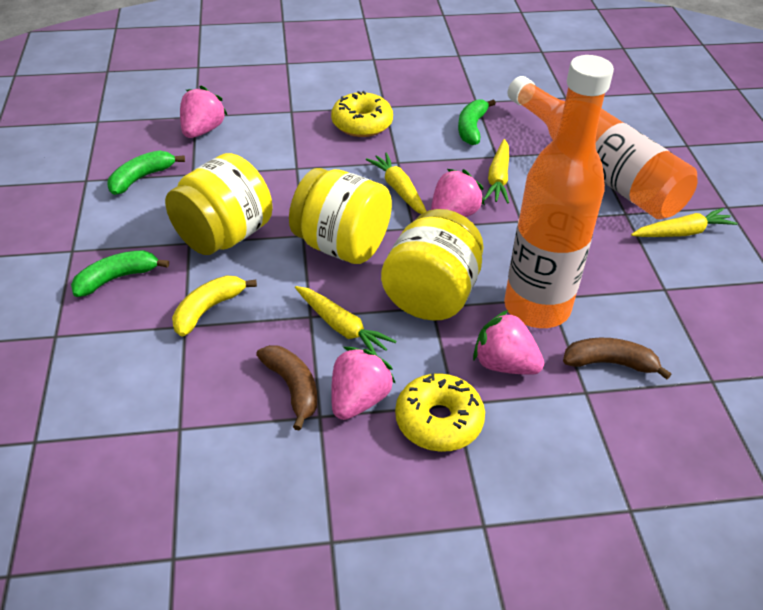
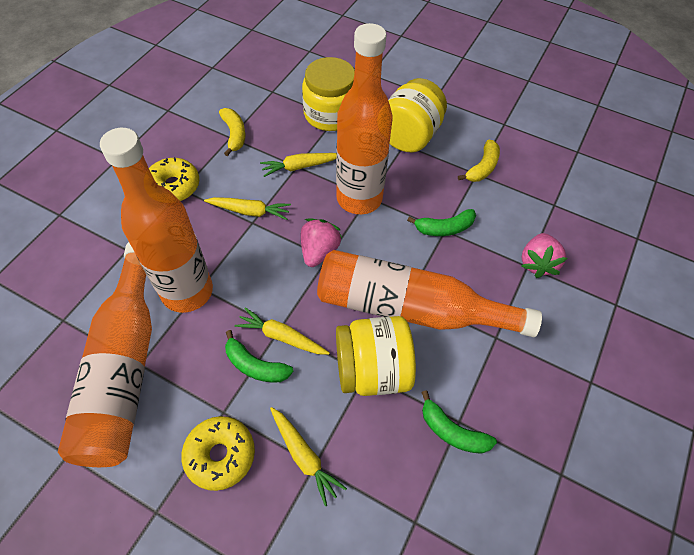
brown banana: [256,345,317,431] [563,338,671,380] = 2 -> none = 0
orange bottle: [504,55,614,328] [508,76,698,219] = 2 -> [58,242,152,467] [100,128,213,313] [317,250,542,337] [336,23,393,214] = 4
pink strawberry: [180,86,227,138] [331,347,396,420] [431,169,485,217] [473,310,544,375] = 4 -> [301,219,342,267] [521,233,567,278] = 2
yellow banana: [172,275,257,336] = 1 -> [219,108,245,156] [458,140,500,182] = 2

